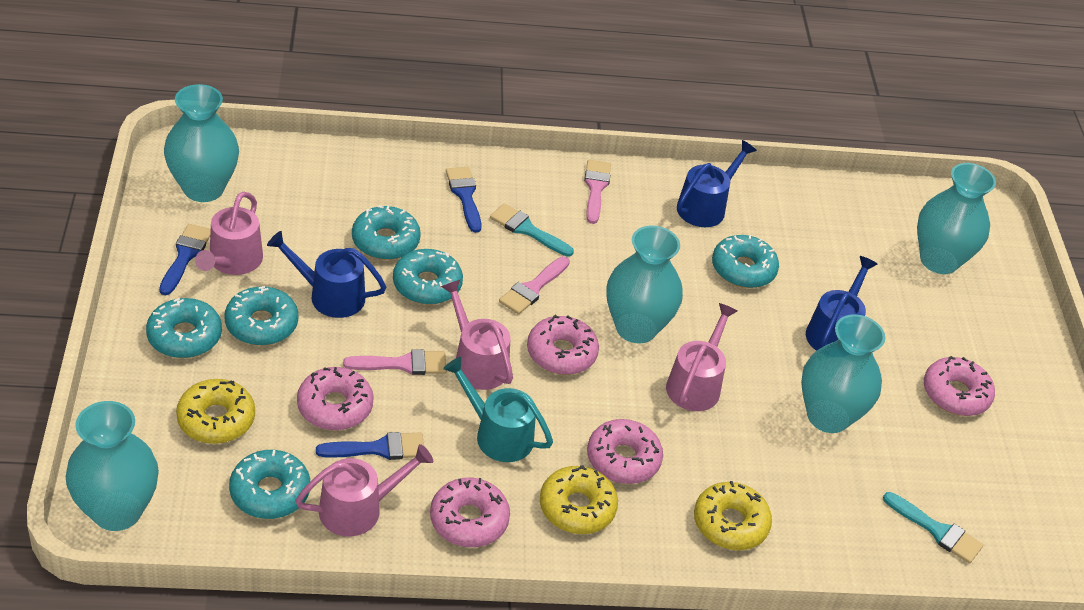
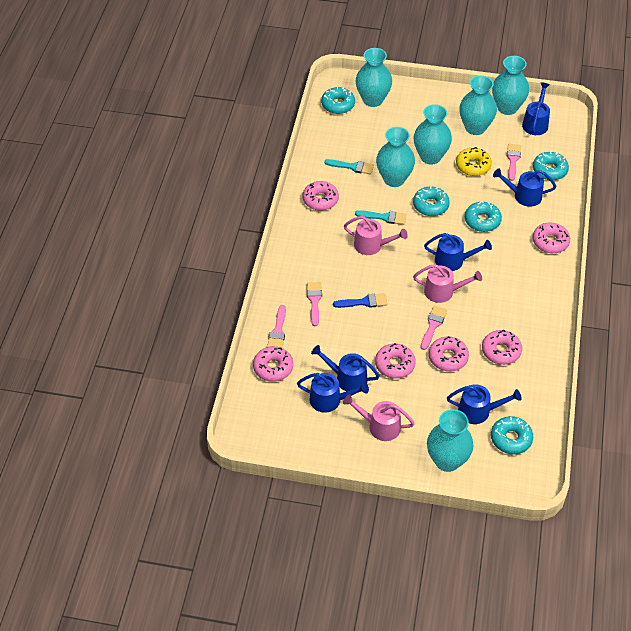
blue brush: [159,224,211,295] [316,432,424,460] [446,167,482,233] = 3 -> [333,293,388,308] = 1
blue watering can: [267,231,386,318] [677,140,757,227] [806,256,878,351] = 3 -> [297,373,369,413] [311,345,380,391] [424,233,492,271] [447,384,521,424] [493,168,556,207] [522,82,550,135] = 6
pink brush: [343,349,446,375] [499,256,570,315] [584,160,611,224] = 3 -> [267,305,286,348] [307,282,322,326] [421,306,447,350] [507,144,521,181] = 4
pink donut: [297,367,374,430] [430,478,510,547] [527,315,599,375] [587,419,663,484] [924,356,995,416] = 5 -> [253,346,293,382] [303,181,339,211] [375,343,416,379] [429,336,469,371] [482,330,522,365] [532,222,570,253] = 6
pink watering can: [195,192,263,275] [295,444,433,536] [441,280,513,390] [666,303,737,411] = 4 -> [343,394,415,441] [344,216,408,255] [413,264,482,303] = 3
turquoise donut: [146,298,222,358] [225,286,298,345] [229,450,310,519] [352,205,421,260] [393,249,463,305] [712,235,779,288] = 6 -> [321,87,355,114] [413,186,450,216] [465,201,502,232] [491,416,533,454] [533,151,569,180] = 5
turquoise vase: [66,401,159,531] [164,84,239,202] [606,226,683,343] [801,314,885,433] [917,163,996,274] = 5 -> [356,48,392,107] [376,127,415,187] [414,104,452,165] [427,409,474,472] [459,75,497,135] [492,56,529,115] = 6
turquoise watering can: [443,357,553,462] = 1 -> none = 0
yellow donut: [176,379,255,444] [540,465,618,534] [694,481,772,550] = 3 -> [456,147,492,176] = 1

